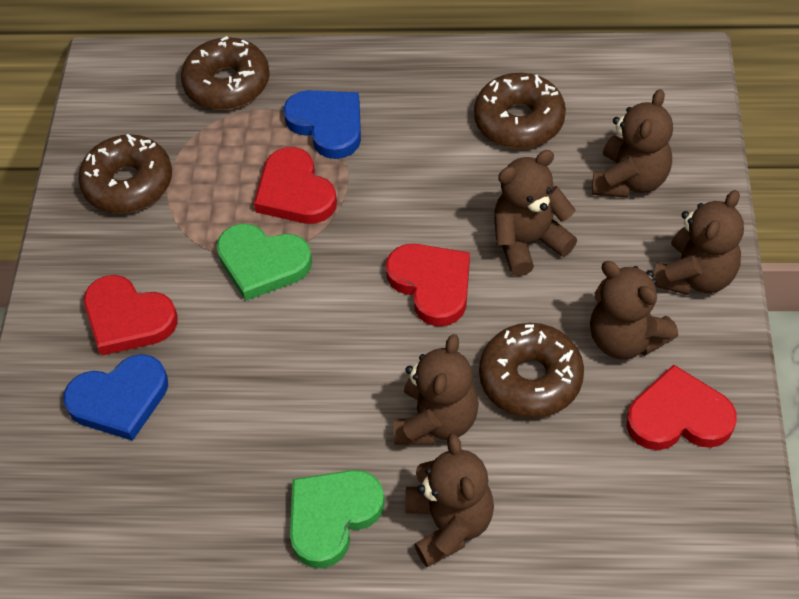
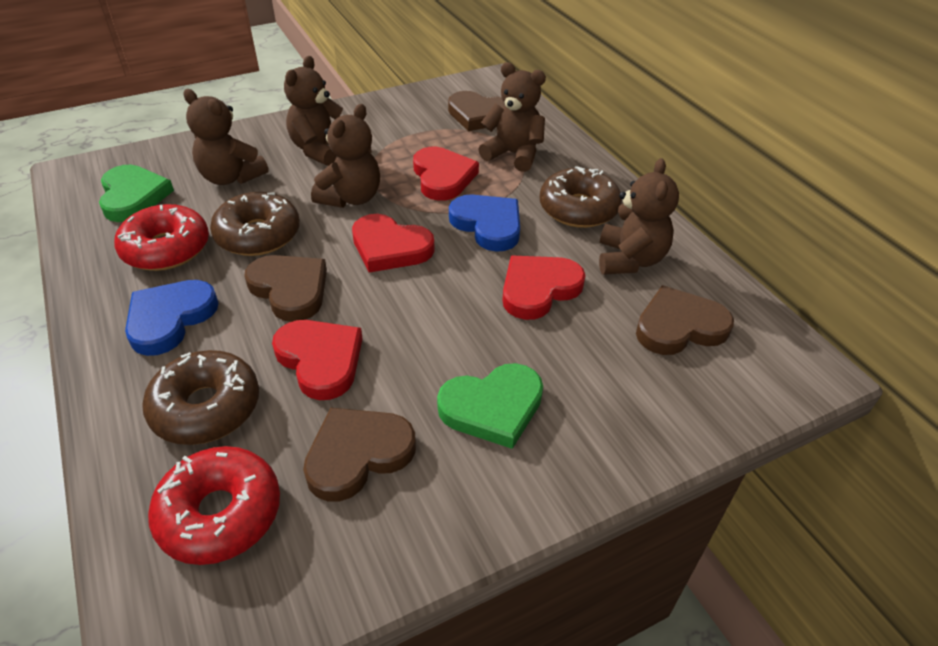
brown donut: [78,134,172,213] [181,36,270,110] [474,73,566,149] [479,323,584,418] = 4 -> [142,350,259,445] [210,192,300,256] [540,166,622,228] = 3
brown heart: none = 0 -> [244,255,327,322] [303,408,416,502] [448,91,505,131] [636,285,734,355] = 4
brown teddy bear: [394,334,479,445] [405,434,494,567] [494,150,577,276] [590,261,678,359] [592,89,673,198] [653,190,744,295] = 6 -> [183,89,269,185] [284,56,343,166] [311,104,380,208] [478,62,546,172] [599,158,679,275] = 5
red donut: none = 0 -> [114,204,209,271] [148,446,280,565] = 2

